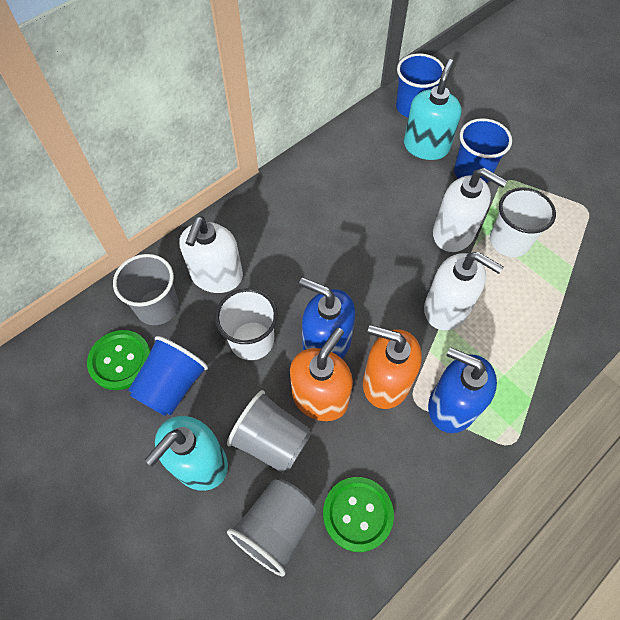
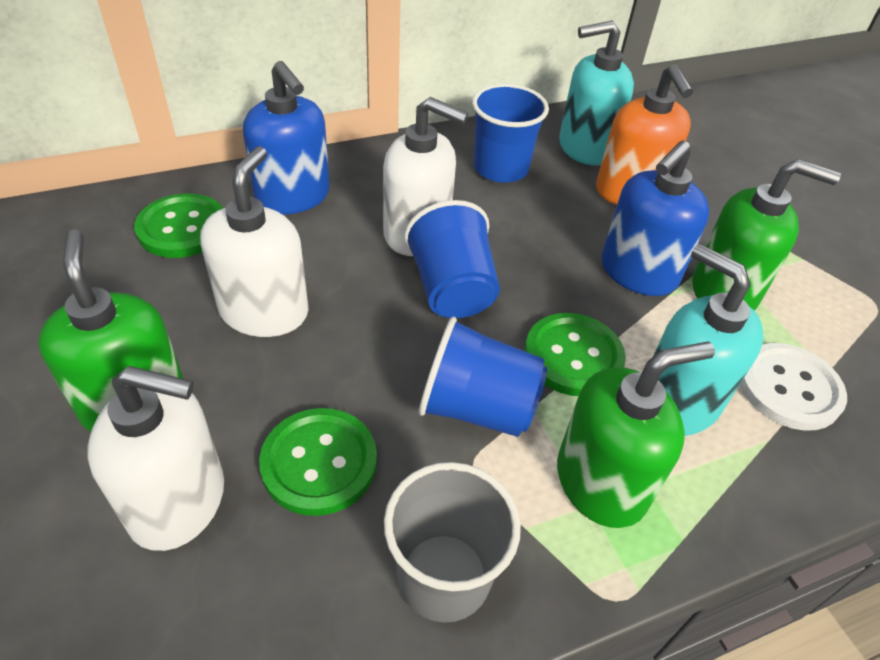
green button: [87,330,151,390] [323,477,394,552] = 2 -> [134,193,223,258] [259,408,377,516] [525,313,626,396] = 3
green soap dispenser: none = 0 -> [38,230,184,432] [557,341,715,528] [692,159,841,311] = 3
grey cup: [113,254,179,325] [227,390,311,473] [227,479,316,576] = 3 -> [384,462,521,623] = 1
orange soap dispenser: [290,328,353,421] [363,325,422,409] = 2 -> [596,64,693,205] = 1
white button: none = 0 -> [740,343,847,431] = 1
white cup: [215,288,278,360] [490,188,556,257] = 2 -> none = 0

